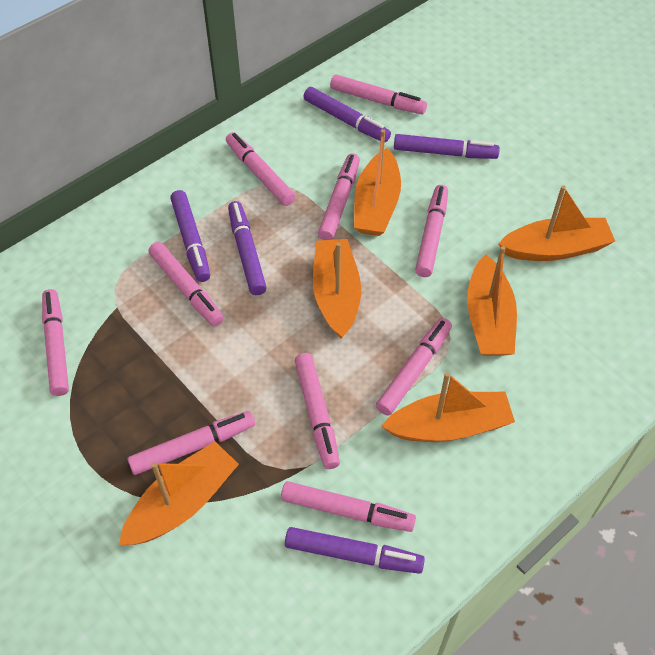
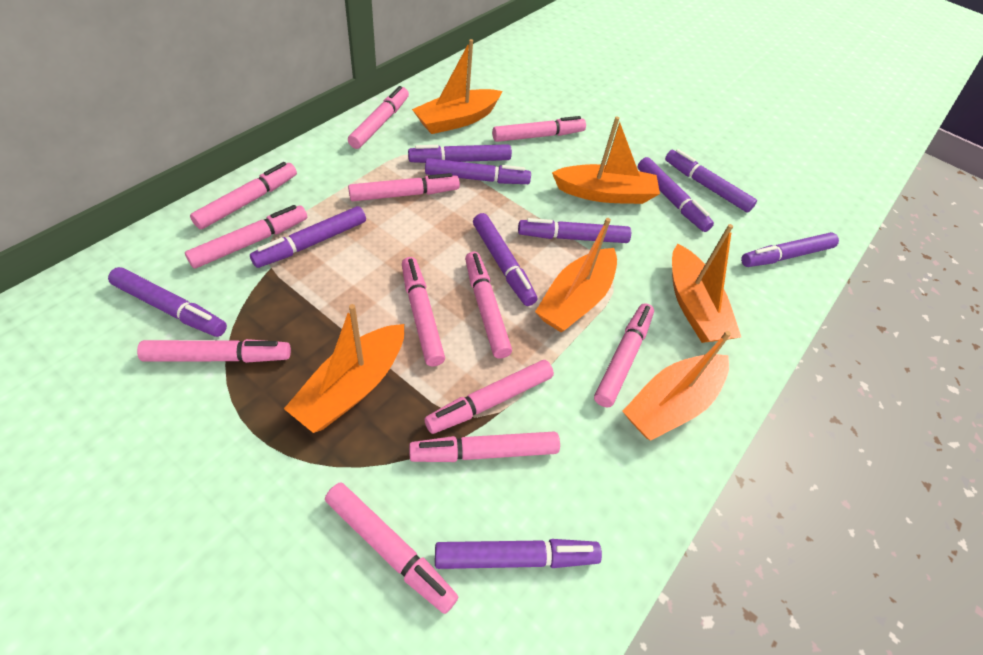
pink marker: [42,289,69,396] [128,411,255,475] [149,242,224,326] [226,132,296,206] [281,481,416,532] [295,353,340,469] [318,153,360,240] [330,74,427,114] [376,318,452,416] [415,185,448,277] = 10 -> [137,339,291,363] [185,205,307,269] [190,162,297,229] [325,482,458,614] [348,86,409,149] [348,173,460,201] [402,257,445,366] [409,432,560,462] [425,360,554,434] [465,252,512,359] [492,116,586,142] [594,303,654,408] = 12
purple marker: [170,190,210,282] [228,201,267,295] [285,527,425,574] [303,87,391,143] [394,134,500,159] = 5 -> [108,267,227,337] [250,206,366,268] [408,144,512,163] [425,158,531,184] [435,539,602,569] [473,213,537,306] [518,218,631,243] [638,157,714,232] [665,149,757,213] [741,232,839,267] = 10

